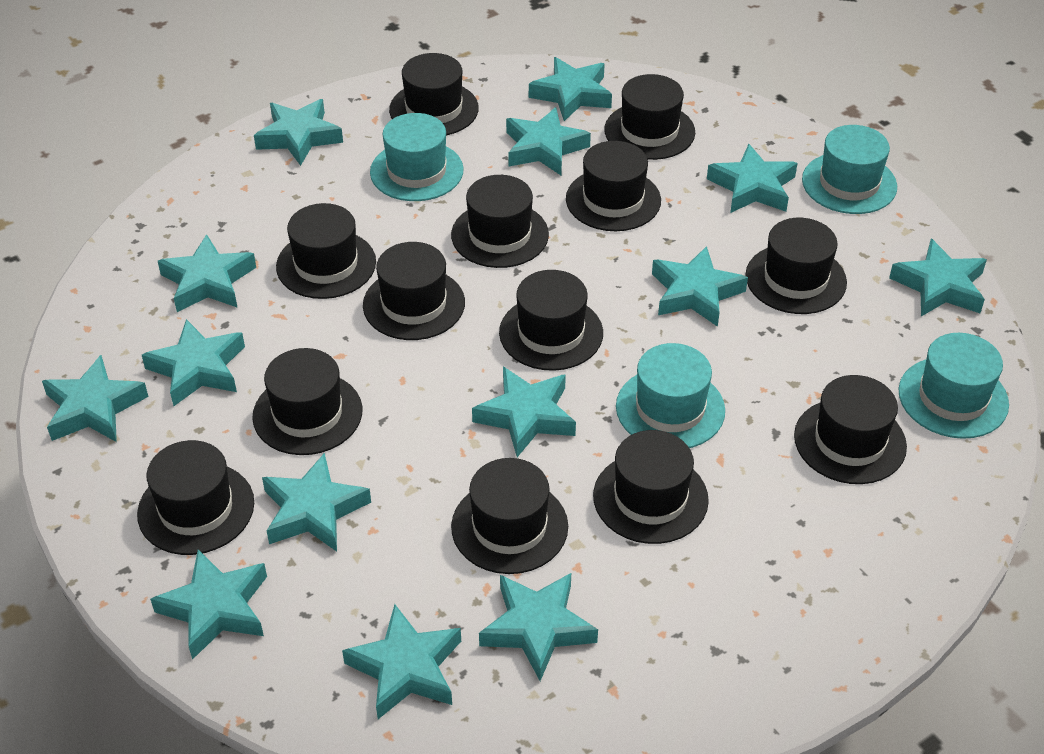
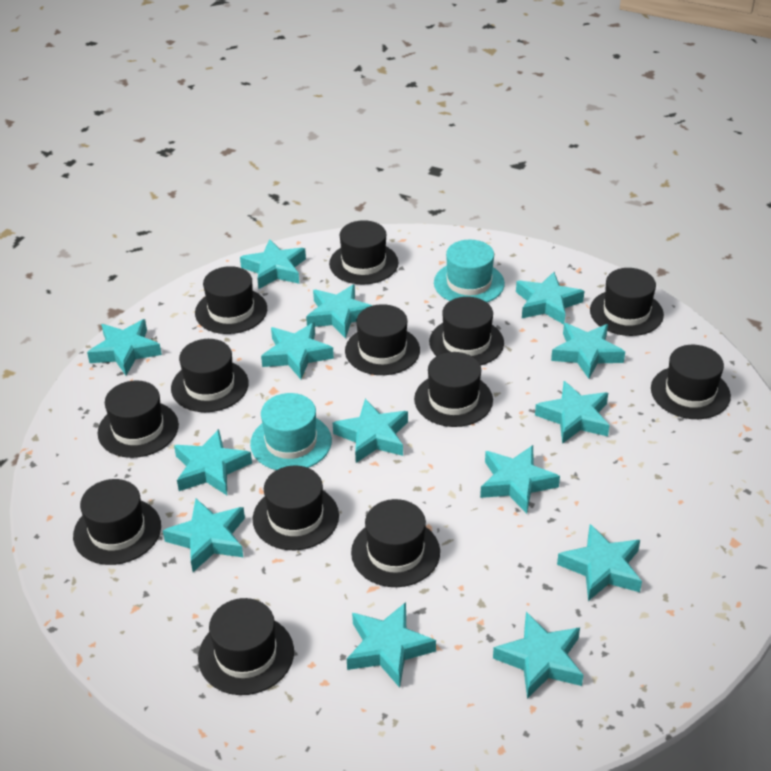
turquoise hat: [370,113,464,201] [616,343,725,448] [802,125,897,214] [898,333,1009,439] = 4 -> [250,393,332,470] [434,240,505,302] = 2

